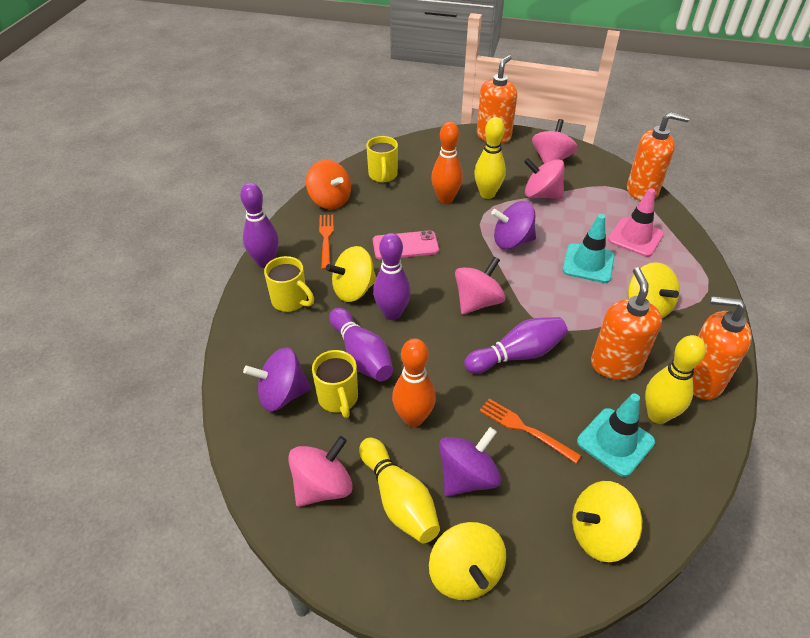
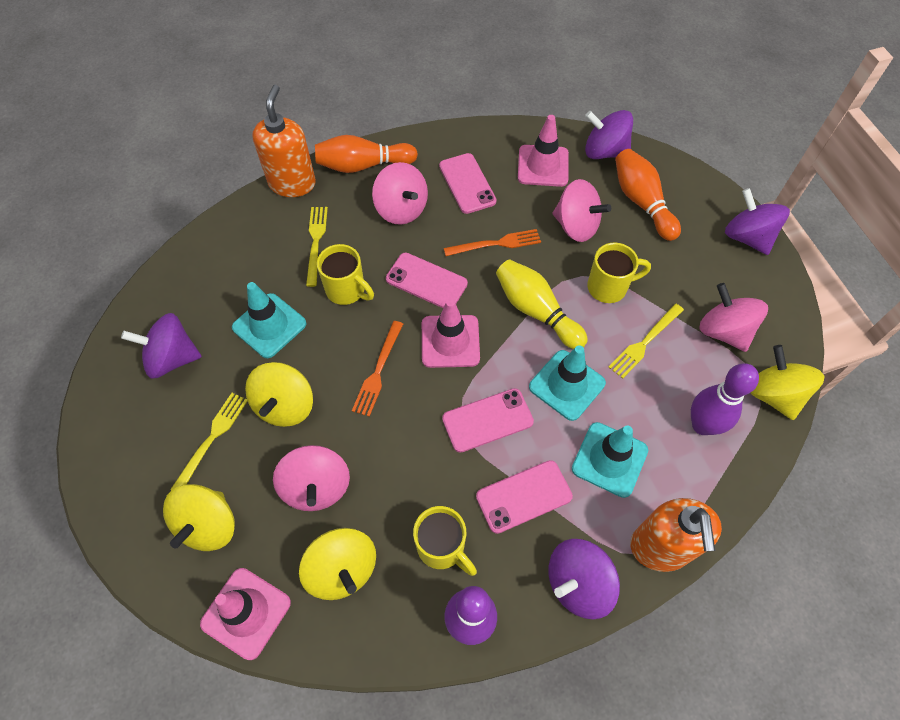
orange soap dispenser: [477,55,517,143] [591,267,662,380] [627,112,690,201] [693,296,752,400] = 4 -> [252,84,316,197] [630,498,722,572] = 2
orange spinning top: [306,160,351,209] = 1 -> none = 0
pink phone: [373,230,439,260] = 1 -> [386,253,468,308] [439,153,497,214] [442,388,534,453] [476,460,573,534] = 4
pink traffic cone: [608,188,664,257] = 1 -> [200,568,291,660] [422,299,480,368] [518,115,569,187] = 3
purple bowling pin: [240,183,279,268] [329,308,393,381] [373,233,411,320] [464,317,568,374] = 4 -> [444,586,497,645] [691,363,759,435] = 2
purple spinning top: [243,347,311,411] [439,427,501,497] [491,201,536,249] = 3 -> [121,313,202,379] [548,539,620,619] [585,110,633,159] [725,188,790,255] = 4
turquoise traffic cone: [563,214,615,283] [577,393,655,477] = 2 -> [232,282,306,358] [529,345,606,421] [572,422,648,498] = 3
yellow bowling pin: [359,438,440,543] [474,117,506,199] [645,335,706,424] = 3 -> [496,259,588,349] = 1
yellow fork: none = 0 -> [170,393,247,490] [306,207,328,287] [608,304,684,379] = 3

